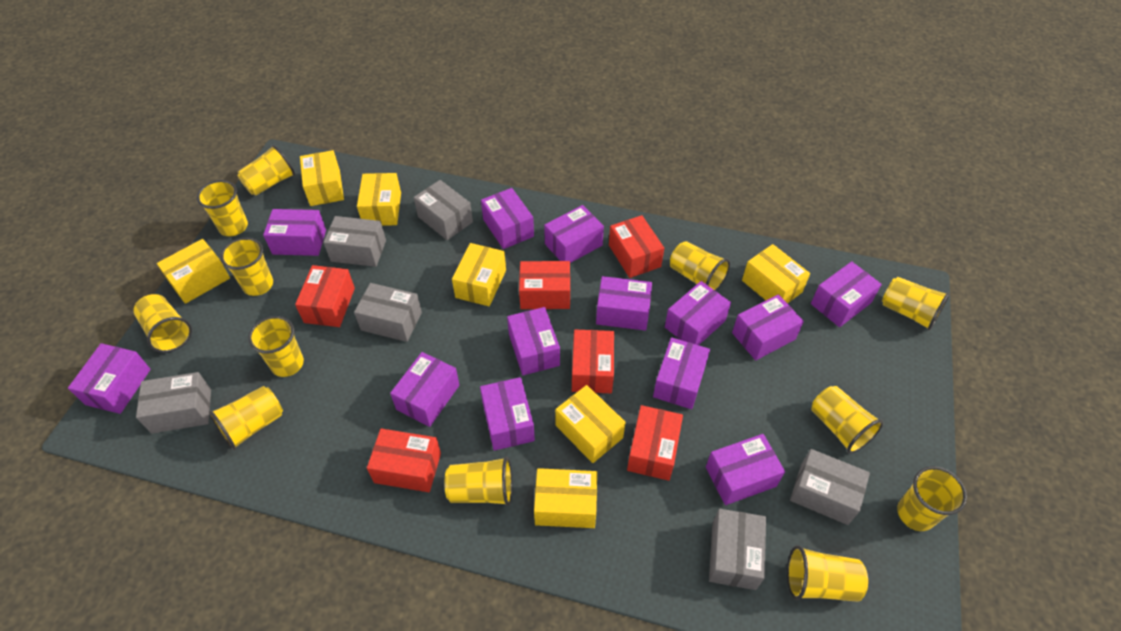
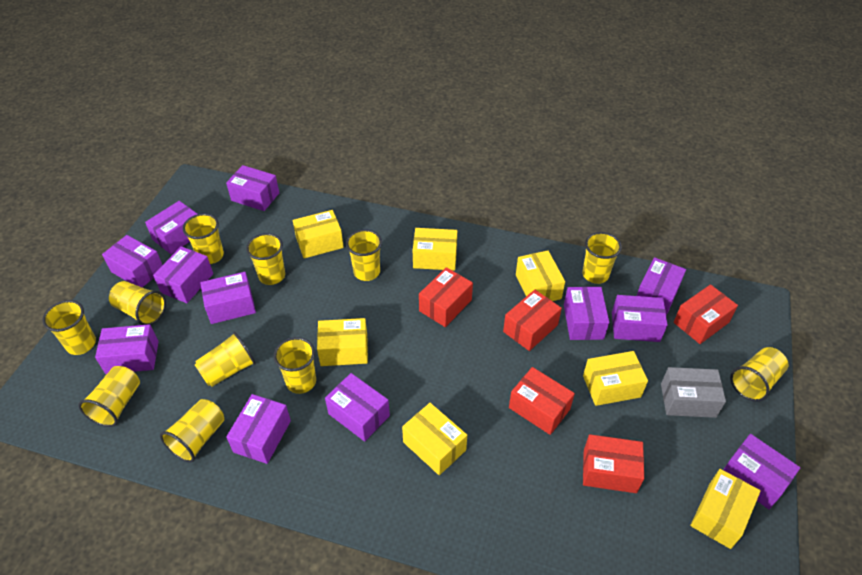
grey box: [136,372,211,434] [324,216,386,267] [354,283,422,342] [414,180,473,240] [709,509,766,590] [790,449,870,525] = 6 -> [661,367,726,418] = 1
purple box: [68,343,151,414] [263,209,326,256] [390,352,459,427] [480,377,535,451] [481,188,534,249] [507,307,560,375] [544,205,604,263] [596,276,652,331] [653,337,710,409] [665,281,731,345] [706,434,785,505] [732,294,804,360] [811,261,882,327] = 13 -> [95,324,159,374] [102,235,162,288] [145,201,197,254] [153,246,213,303] [200,272,256,324] [226,165,279,211] [226,394,291,464] [325,373,390,442] [564,287,609,340] [612,295,667,342] [637,257,686,316] [723,434,800,509] = 12
red box: [295,265,355,327] [367,429,441,492] [519,261,570,309] [572,329,614,393] [609,215,664,278] [627,405,683,481] = 6 -> [419,267,473,327] [503,290,562,351] [509,367,575,435] [583,434,644,493] [674,284,738,344] = 5
yellow cup: [133,294,192,353] [197,180,248,236] [209,386,283,450] [220,237,273,296] [237,145,295,196] [248,316,304,377] [445,456,512,506] [670,241,730,291] [787,545,868,602] [811,386,884,454] [882,277,950,331] [897,466,967,531] = 12 -> [42,300,96,355] [78,366,140,427] [109,281,166,325] [160,399,224,463] [183,213,224,264] [195,332,256,387] [246,233,285,285] [274,337,316,394] [346,229,382,281] [582,232,622,284] [730,347,788,402] = 11

